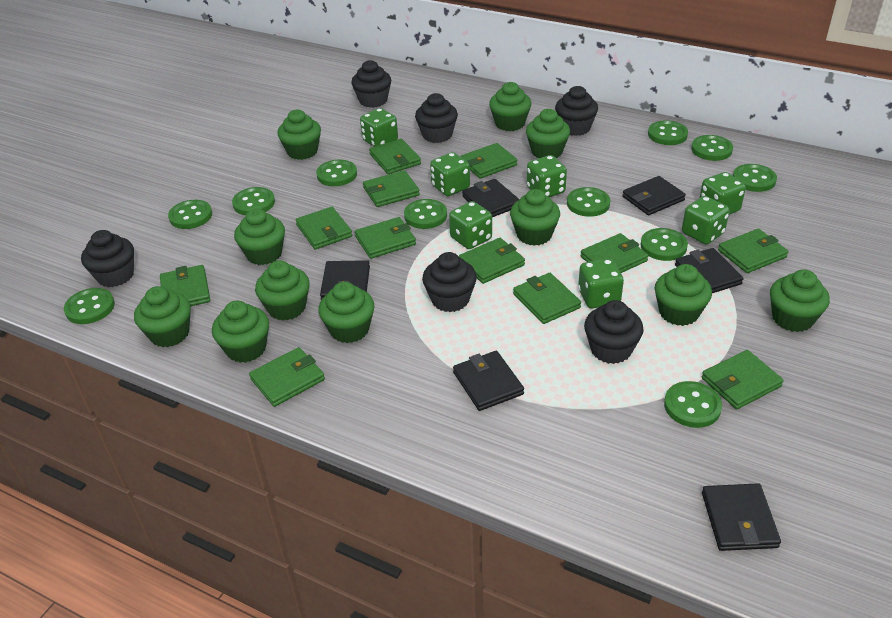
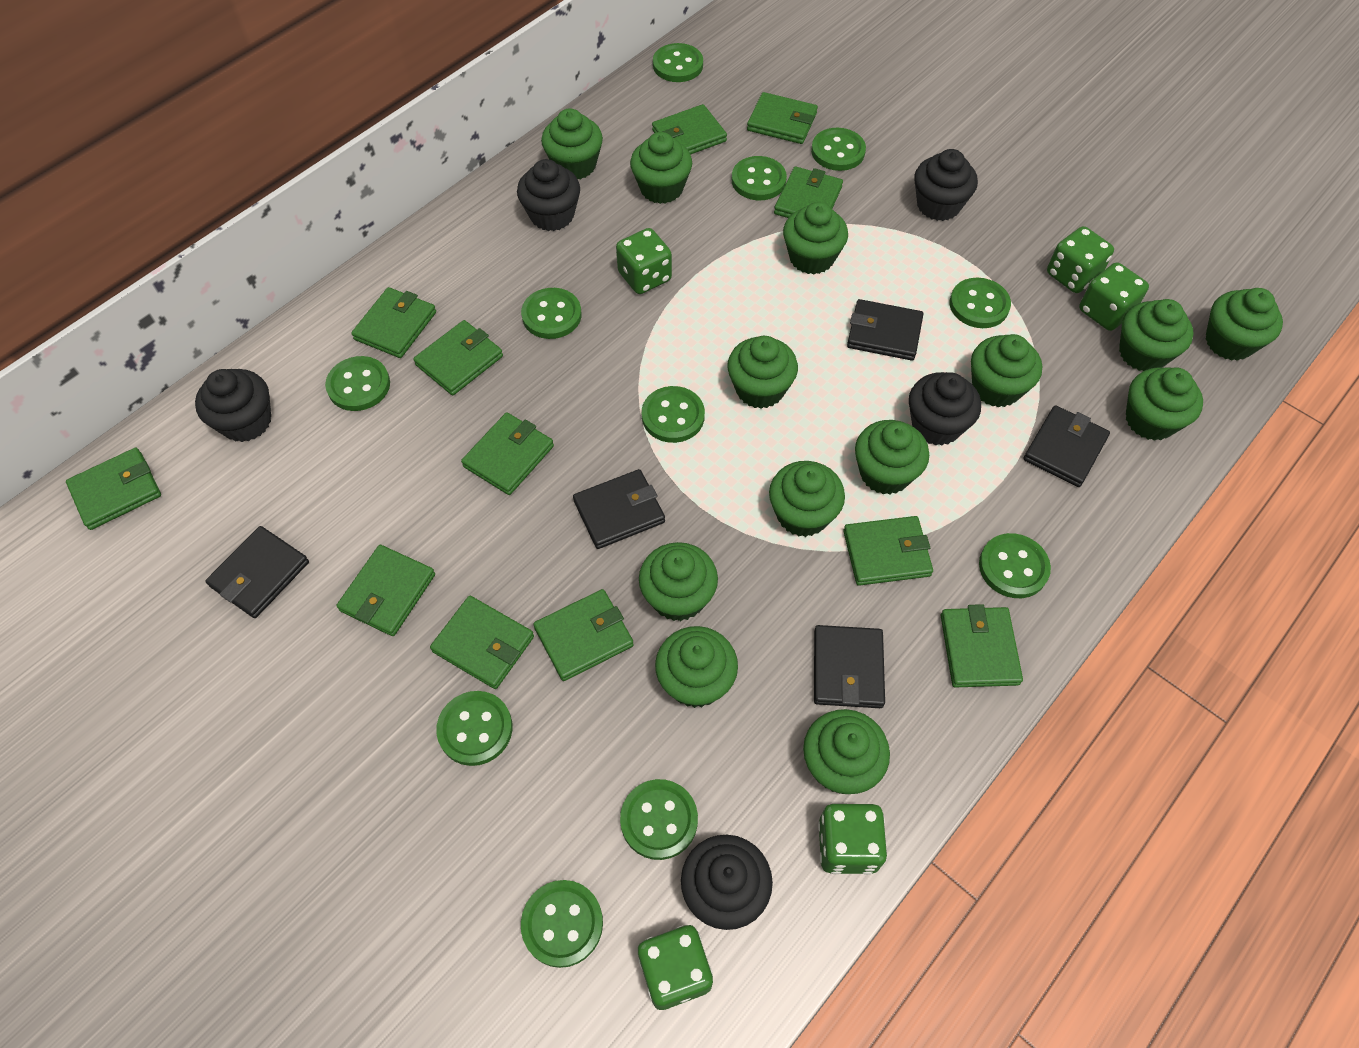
black cupcake: [81,230,134,287] [351,60,391,108] [415,93,458,143] [422,252,477,312] [555,86,598,136] [584,300,644,364] = 6 -> [195,369,271,442] [517,159,580,231] [681,835,773,930] [909,372,981,446] [914,149,978,221] = 5
black wallet: [320,260,370,300] [453,351,524,411] [462,179,519,217] [623,176,686,215] [675,248,744,293] [702,483,781,551] = 6 -> [206,526,309,618] [573,469,665,549] [814,625,885,708] [847,299,923,361] [1023,405,1110,487] = 5
green cupcake: [134,286,191,347] [212,301,269,363] [234,208,285,265] [255,260,310,321] [277,110,321,160] [318,282,374,343] [489,82,531,131] [510,189,560,246] [526,109,570,158] [655,264,712,326] [770,269,830,332] = 11 -> [541,108,603,179] [630,132,692,204] [639,542,718,621] [655,626,738,708] [728,336,798,409] [769,461,845,537] [783,202,848,275] [803,709,890,794] [855,420,929,495] [971,334,1042,408] [1119,299,1194,371] [1126,367,1203,441] [1205,288,1283,361] = 13
green dice: [360,108,398,147] [430,152,470,196] [449,201,492,249] [527,155,567,197] [578,259,624,309] [682,196,730,244] [700,172,746,214] = 7 -> [616,228,672,294] [638,925,713,1010] [818,804,887,875] [1047,226,1114,293] [1079,263,1149,331] = 5

